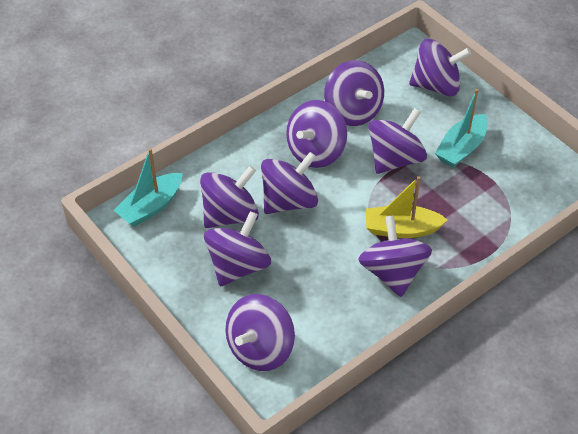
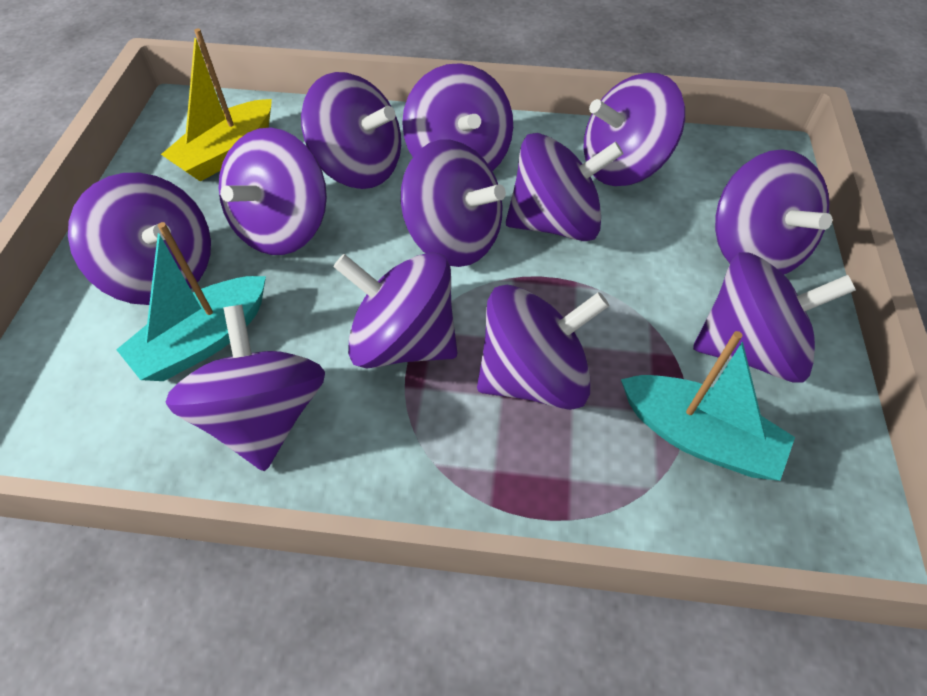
purple spinning top: [200,166,259,228] [204,211,271,287] [225,294,295,371] [261,152,318,214] [286,100,347,168] [324,60,384,126] [358,215,432,297] [368,108,427,174] [409,39,471,97] = 9 -> [68,173,211,305] [166,305,325,471] [219,128,327,255] [301,72,401,189] [333,252,457,368] [401,140,506,267] [402,63,513,171] [477,285,609,410] [506,133,623,241] [584,73,685,186] [693,253,856,383] [715,149,832,274] = 12

